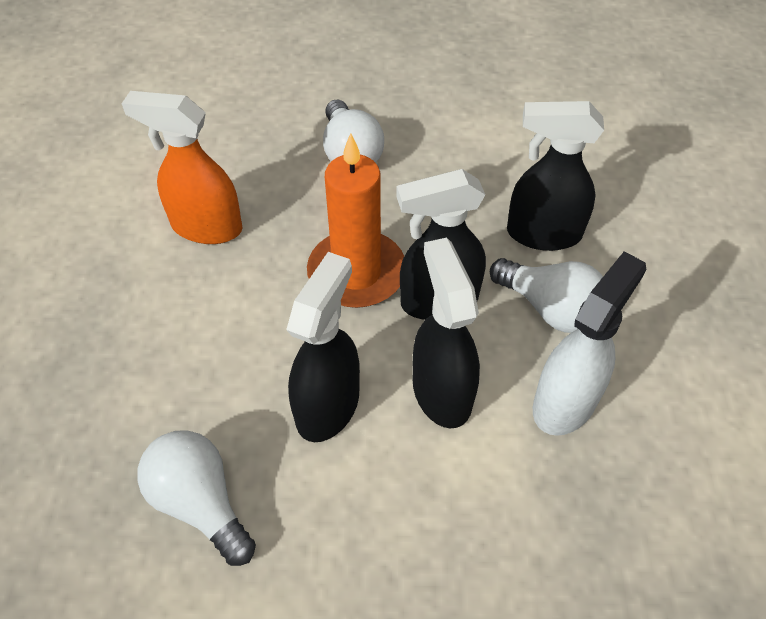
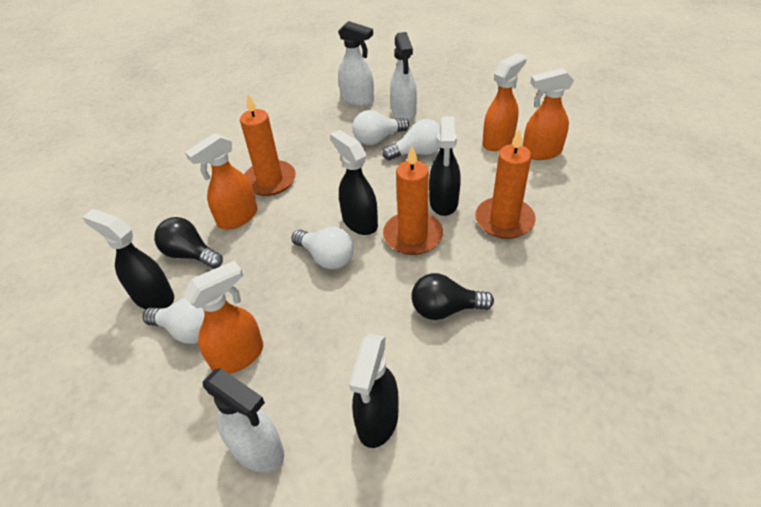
black light bulb: none = 0 -> [154,217,223,269] [411,273,494,320] = 2
orange candle: [307,133,404,308] = 1 -> [240,94,296,196] [383,146,443,255] [475,129,536,239] = 3
orange spray bottle: [121,91,243,244] = 1 -> [184,261,263,374] [185,133,258,229] [483,53,527,151] [523,68,574,160] = 4
white light bulb: [137,431,256,566] [323,100,384,163] [490,258,603,333] = 3 -> [143,297,205,344] [291,227,354,269] [353,110,409,145] [383,119,440,160] = 4
white spray bottle: [533,251,646,436] = 1 -> [202,368,284,472] [338,21,374,106] [390,32,417,121] = 3

